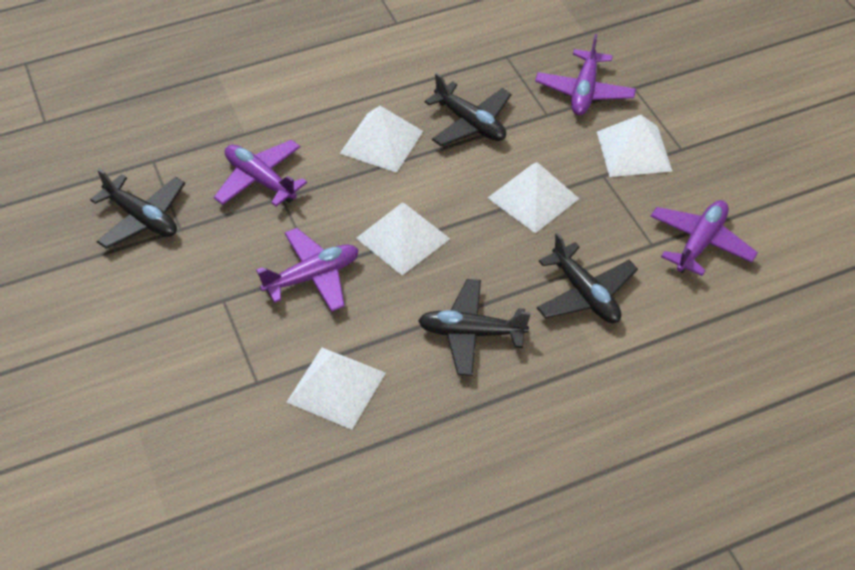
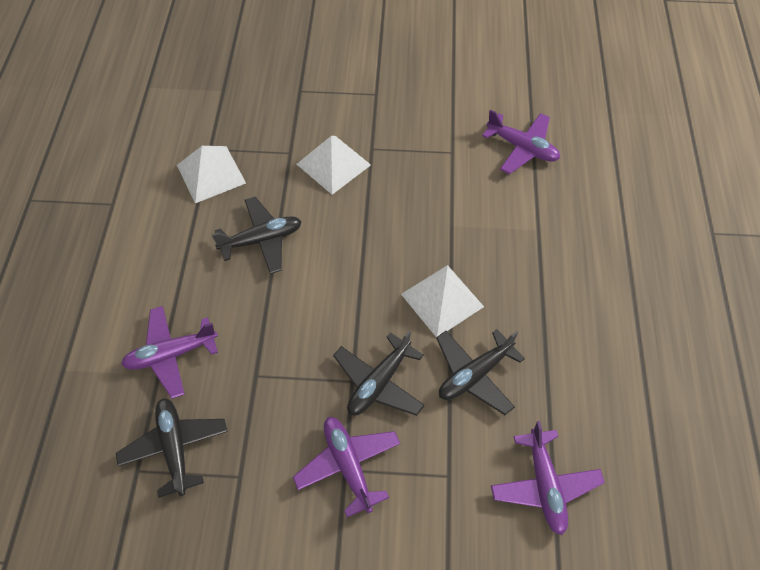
white pyramid: [287,348,386,430] [340,106,423,173] [356,203,450,275] [488,162,579,233] [597,115,672,177] = 5 -> [177,146,246,203] [297,136,371,195] [401,265,484,337] = 3

